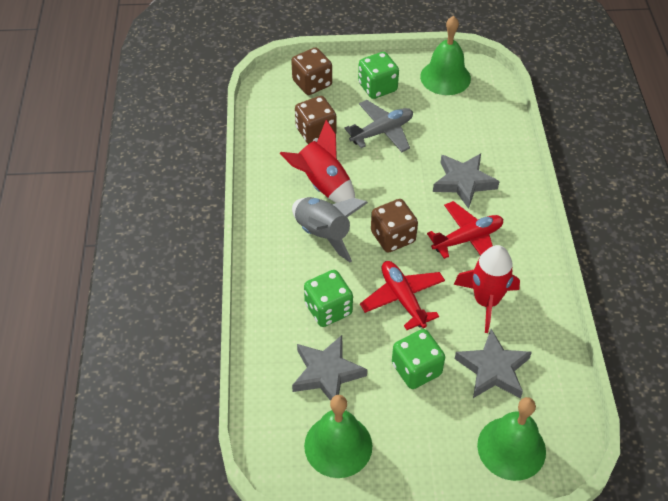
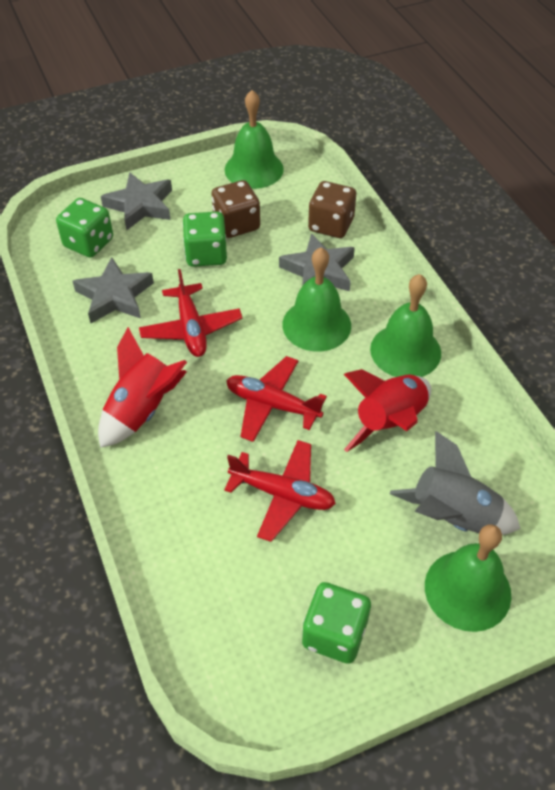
brown dice: [291,48,332,95] [295,96,337,144] [371,199,418,253] = 3 -> [211,180,260,238] [308,181,356,238] = 2
green bell: [304,395,372,478] [420,16,471,95] [477,397,546,481] = 3 -> [225,90,284,189] [282,247,351,352] [370,274,441,377] [425,524,512,632] = 4
grey plane: [344,100,413,152] = 1 -> none = 0
red plane: [360,261,445,330] [427,201,503,259] = 2 -> [139,269,243,357] [224,440,336,542] [226,356,327,442] = 3

